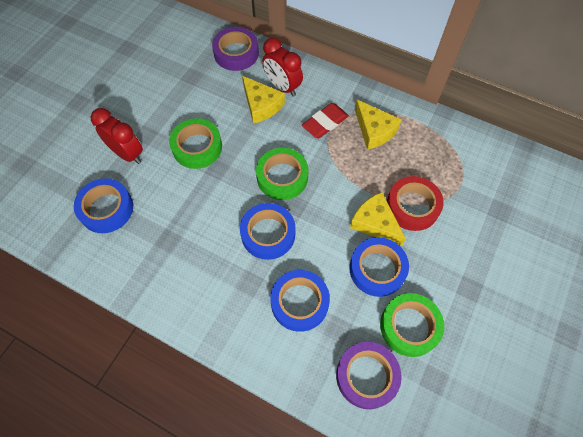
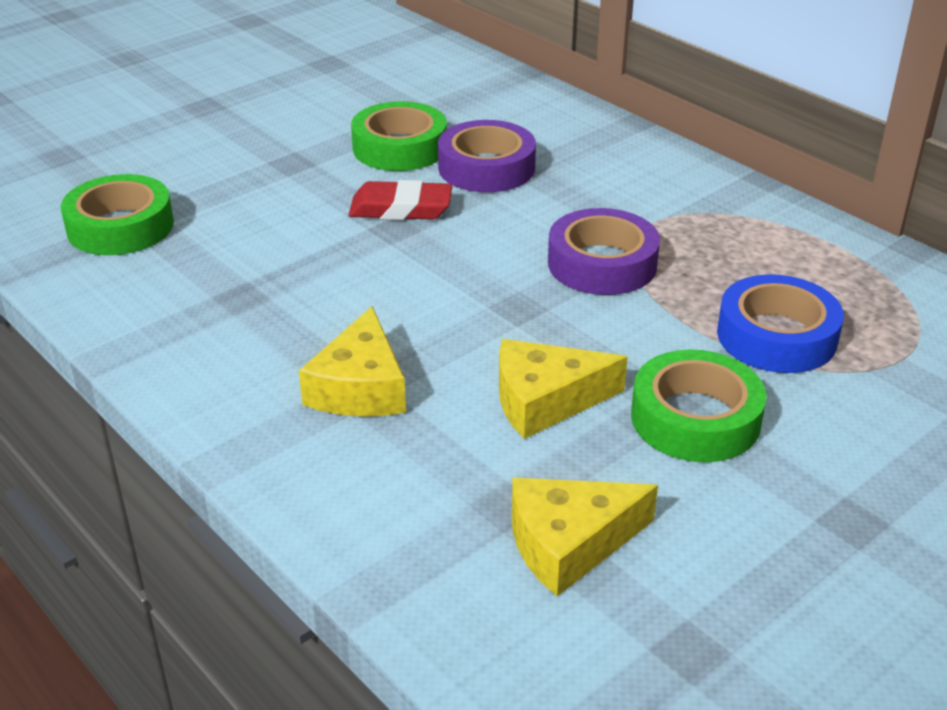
blue tape: [74,178,133,233] [240,203,296,260] [270,270,330,332] [350,237,409,297] = 4 -> [717,274,844,373] = 1
red clock: [91,108,143,164] [262,38,303,97] = 2 -> none = 0
red tape: [387,176,444,231] = 1 -> none = 0

